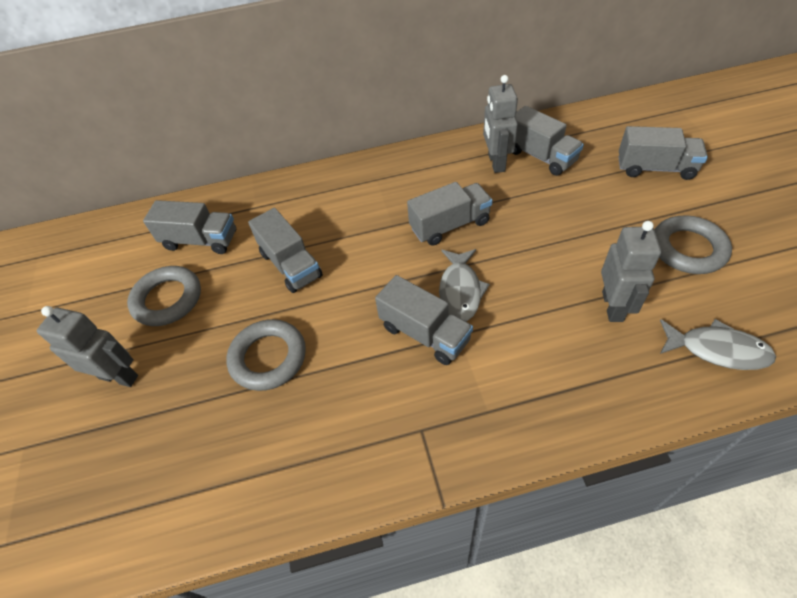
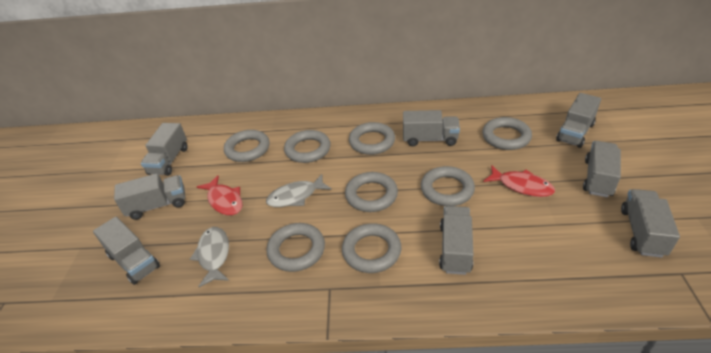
grey ring: [127,266,201,326] [226,319,306,391] [654,215,732,274] = 3 -> [224,130,270,162] [267,223,325,272] [284,130,331,163] [342,223,401,273] [345,172,398,212] [349,122,395,155] [421,166,475,206] [482,117,532,150] = 8
grey robot: [37,306,138,387] [483,75,518,173] [601,221,661,322] = 3 -> none = 0
grey truck: [143,200,236,254] [248,208,323,293] [375,275,473,365] [407,182,493,246] [513,106,584,176] [618,126,708,180] = 6 -> [93,217,160,285] [114,173,185,220] [141,123,188,176] [403,110,460,146] [439,206,474,275] [556,93,601,148] [583,141,621,197] [621,189,680,258] = 8
red fish: none = 0 -> [197,175,242,215] [483,165,555,197] = 2

